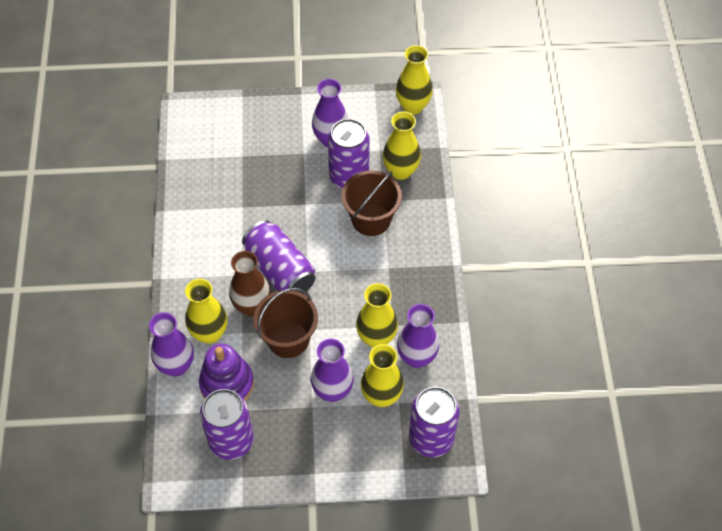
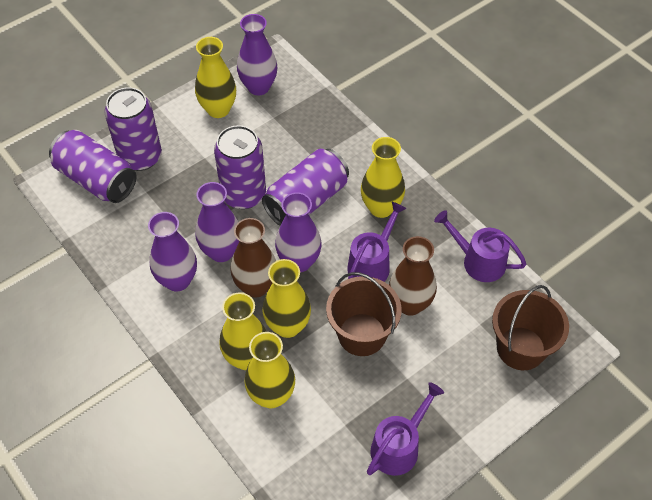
brown vase: [229,251,270,317] = 1 -> [231,218,276,298] [389,236,437,316] = 2
purple stacking toy: [199,344,254,401] = 1 -> none = 0
purple watering can: none = 0 -> [348,202,406,281] [367,382,444,476] [434,210,526,282] = 3

